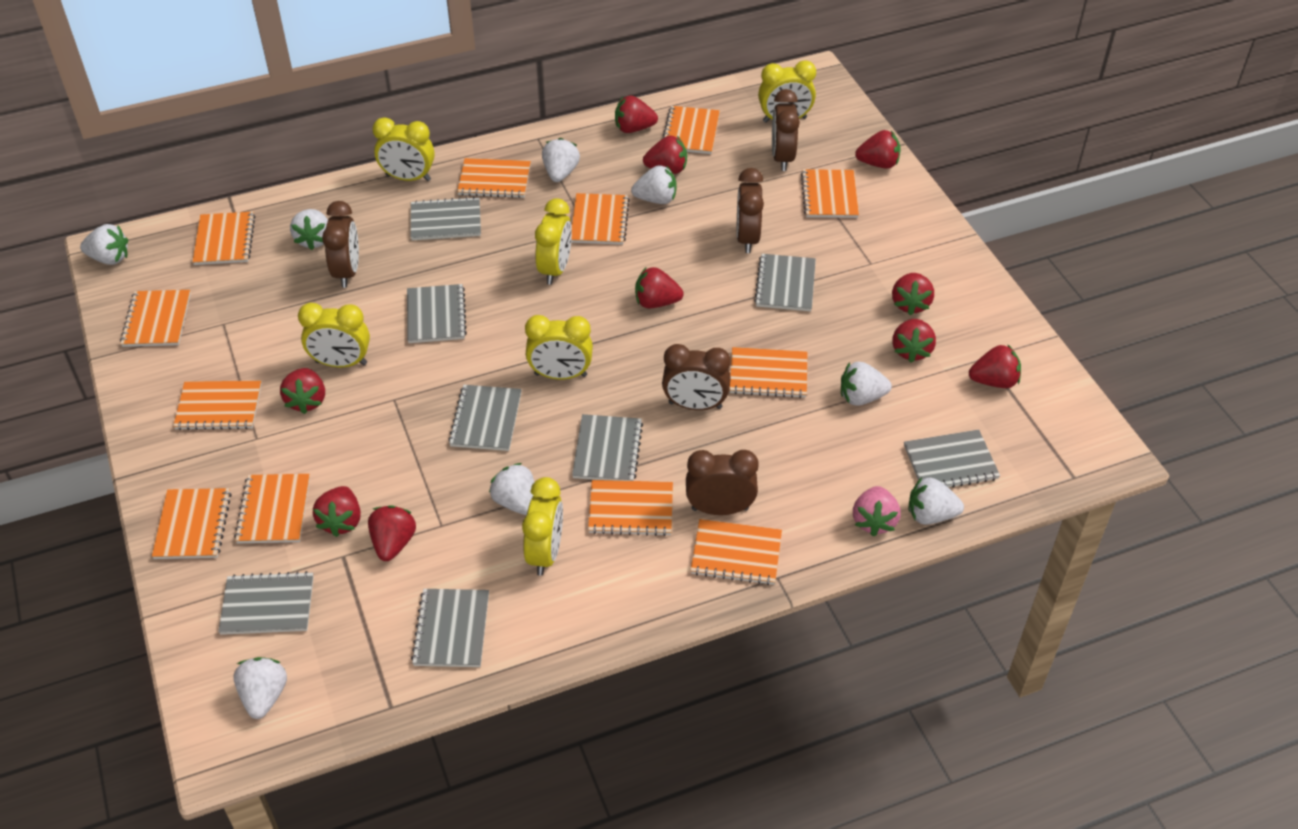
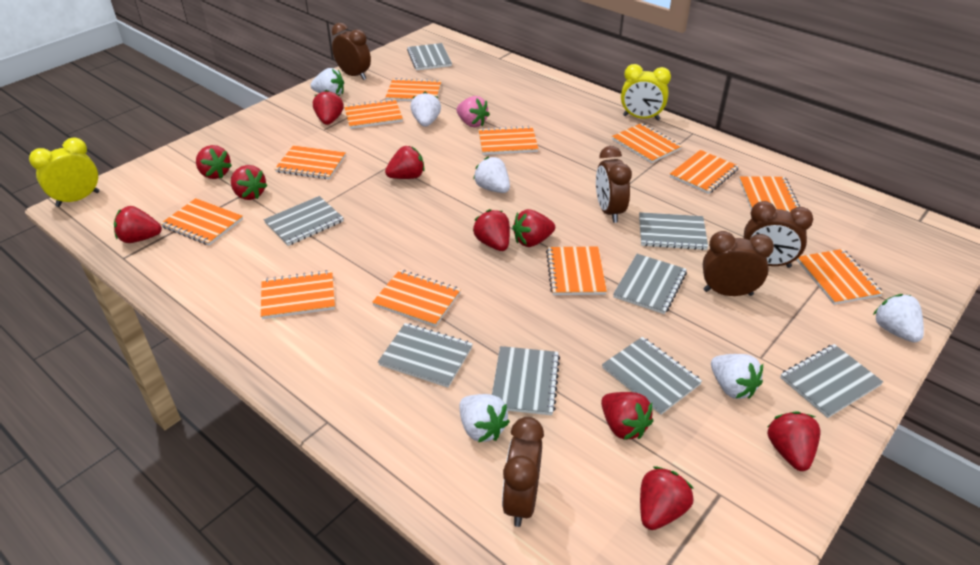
white strawberry: [80,224,128,265] [233,657,287,719] [290,209,328,250] [489,463,534,515] [542,138,580,182] [631,165,677,204] [841,362,892,406] [909,477,964,525] = 8 -> [310,68,344,95] [410,92,441,127] [459,394,510,442] [473,157,510,193] [711,354,763,399] [873,294,924,343] = 6
yellow clock: [298,303,370,367] [372,117,435,181] [522,477,563,576] [525,315,593,380] [535,198,572,285] [758,60,816,123] = 6 -> [29,137,100,207] [621,64,671,120] = 2

